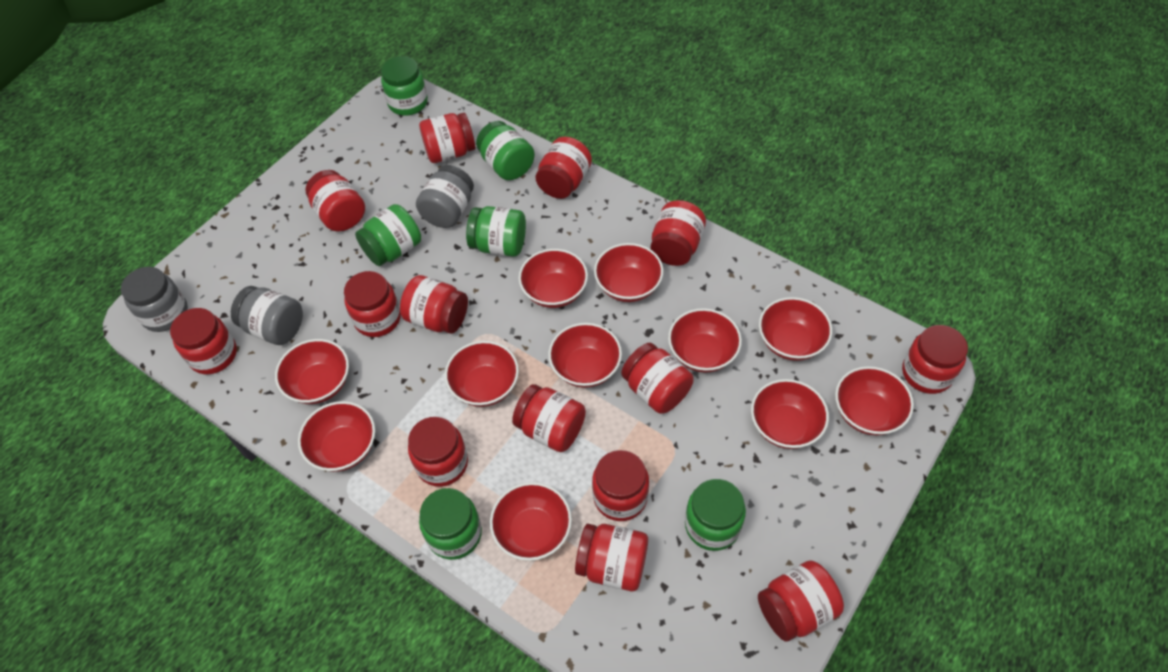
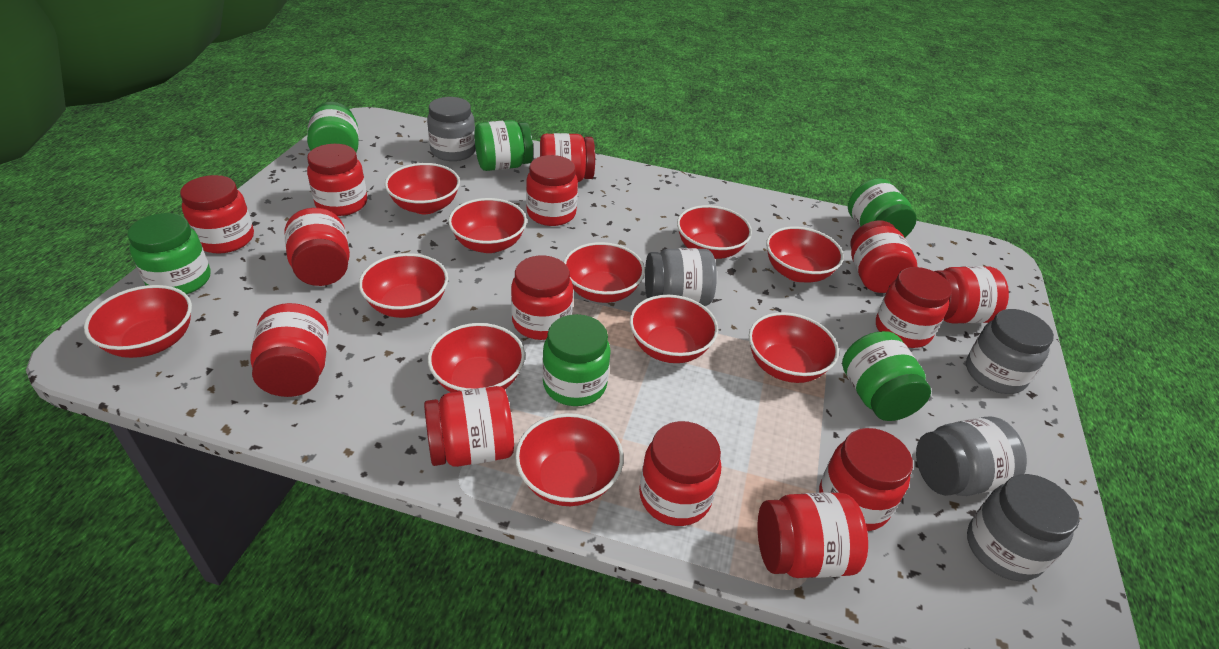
grey jar: [121,267,188,332] [231,286,303,345] [416,165,474,228] = 3 -> [427,97,476,161] [645,248,717,306] [916,416,1027,496] [966,309,1054,394] [967,474,1079,581] = 5

